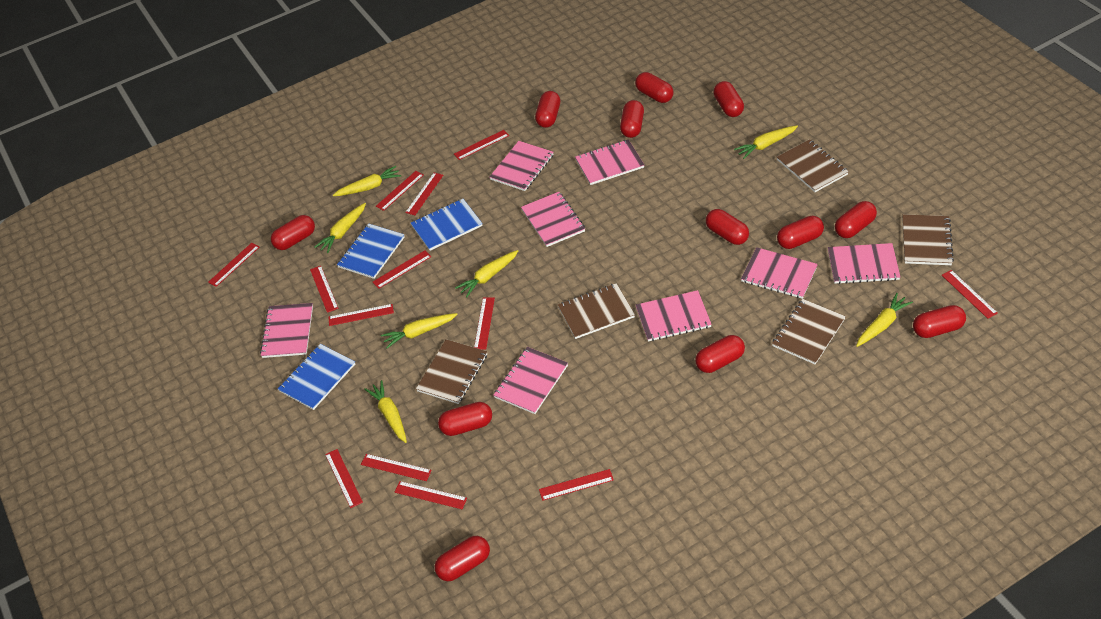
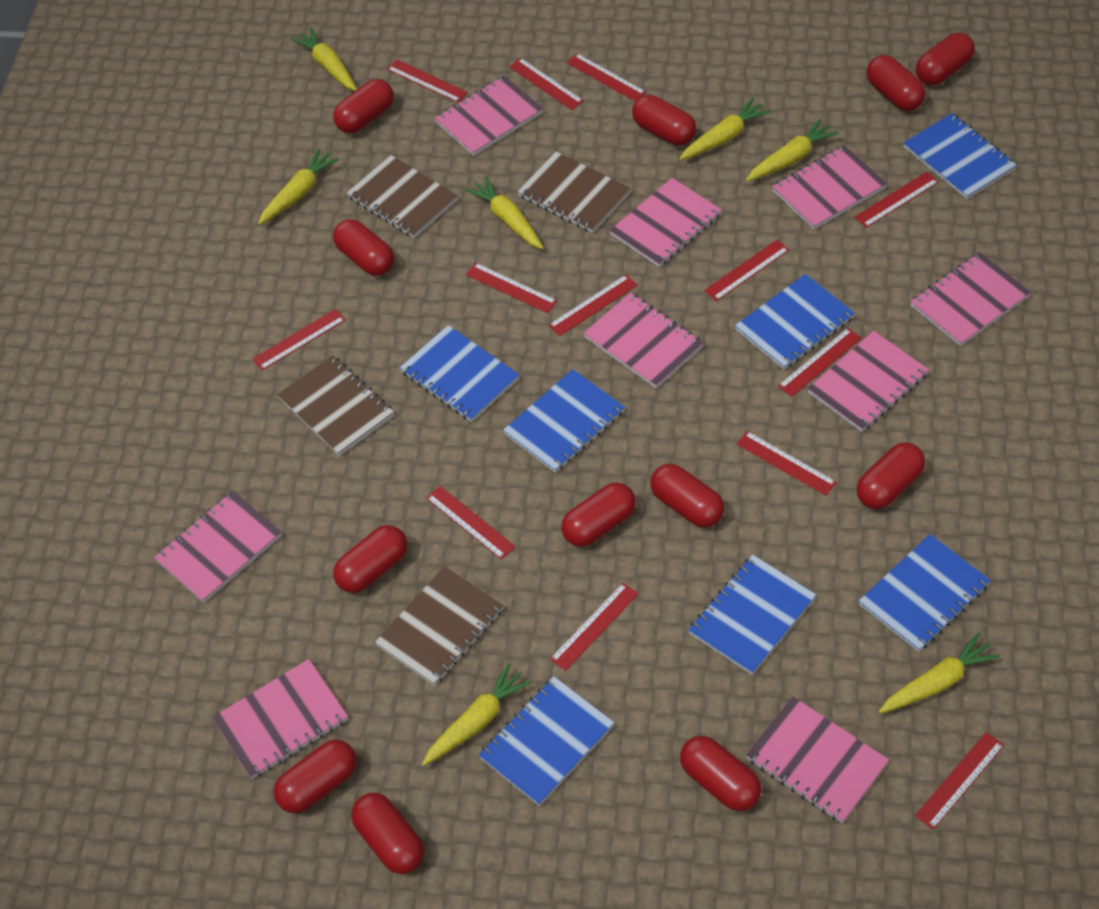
blue notebook: [278,344,355,410] [337,223,405,279] [411,199,483,251] = 3 -> [400,325,519,422] [478,676,614,806] [503,369,625,473] [688,555,816,675] [735,274,855,369] [859,534,991,652] [903,113,1016,199] = 7
brown notebook: [416,339,487,404] [558,283,635,339] [772,299,846,364] [777,139,849,192] [902,214,954,265] = 5 -> [277,355,394,456] [347,155,458,238] [375,566,504,686] [517,151,631,233] = 4
pink notebook: [260,303,313,358] [490,141,553,191] [494,347,568,414] [521,192,585,247] [575,139,644,185] [636,290,712,341] [741,247,818,299] [828,243,901,284] = 8 -> [154,491,282,603] [212,659,348,779] [435,76,543,156] [583,292,703,388] [609,178,722,267] [746,696,889,823] [772,145,887,229] [807,331,929,432] [910,252,1031,346] = 9

